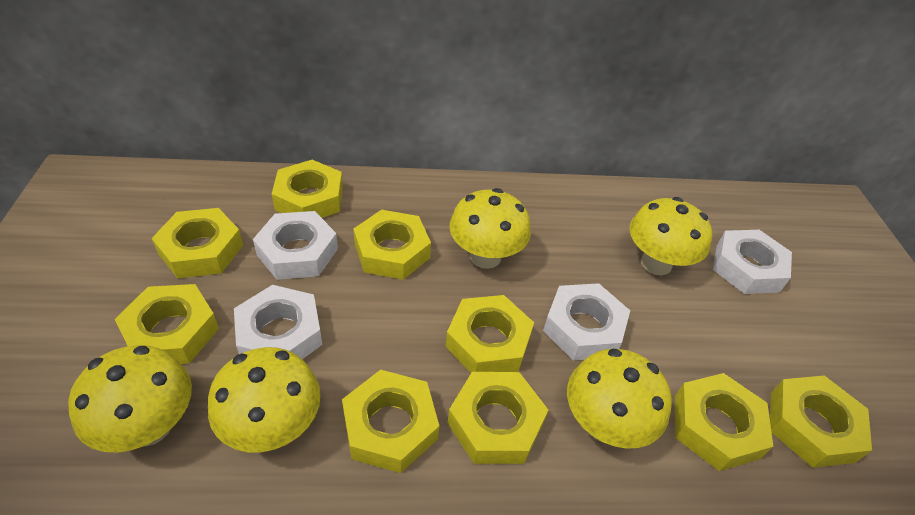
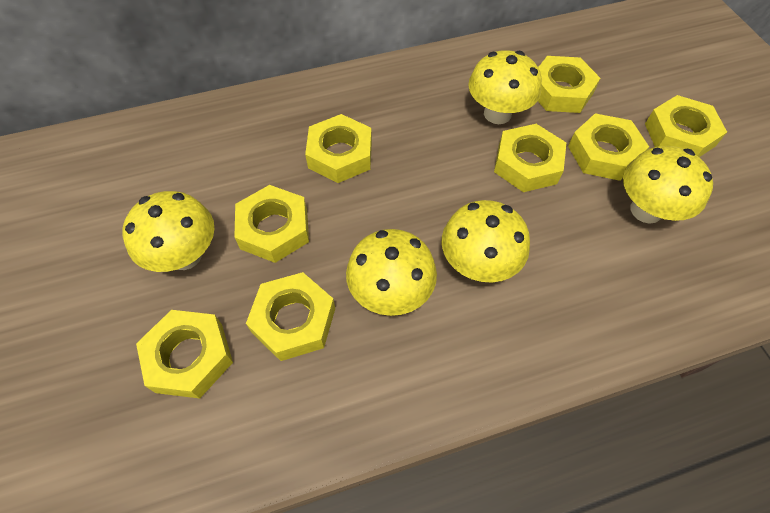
white nut: [234,285,322,359] [253,211,338,280] [543,283,630,360] [713,230,792,294] = 4 -> none = 0
yellow nut: [115,284,219,364] [152,208,243,278] [272,160,343,218] [342,370,439,473] [353,210,431,280] [445,295,534,373] [447,372,548,464] [675,373,774,471] [770,375,872,468] = 9 -> [136,310,233,398] [234,185,309,263] [246,272,335,361] [305,114,372,183] [494,124,566,192] [538,56,601,113] [568,113,649,181] [645,95,727,157] = 8

